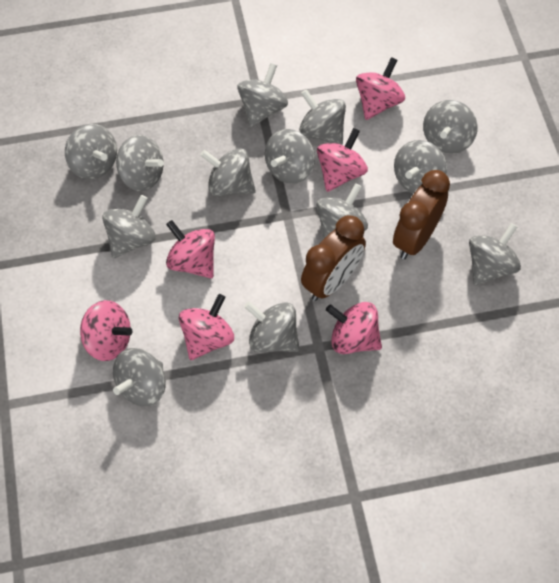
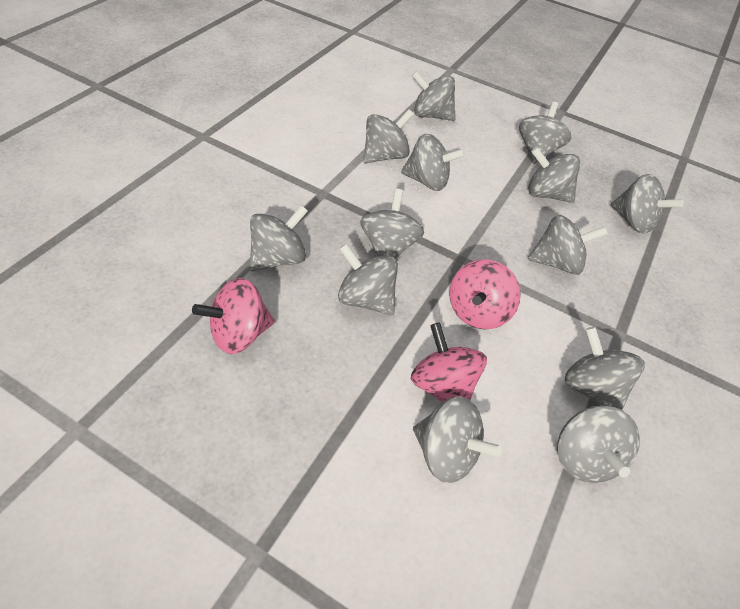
brown clock: [301,215,366,301] [393,170,450,259] = 2 -> none = 0
pink spinning top: [80,300,132,361] [166,220,215,278] [179,294,234,360] [317,128,368,192] [326,302,382,354] [356,57,405,120] = 6 -> [192,278,275,354] [411,322,487,402] [449,259,521,329] = 3

